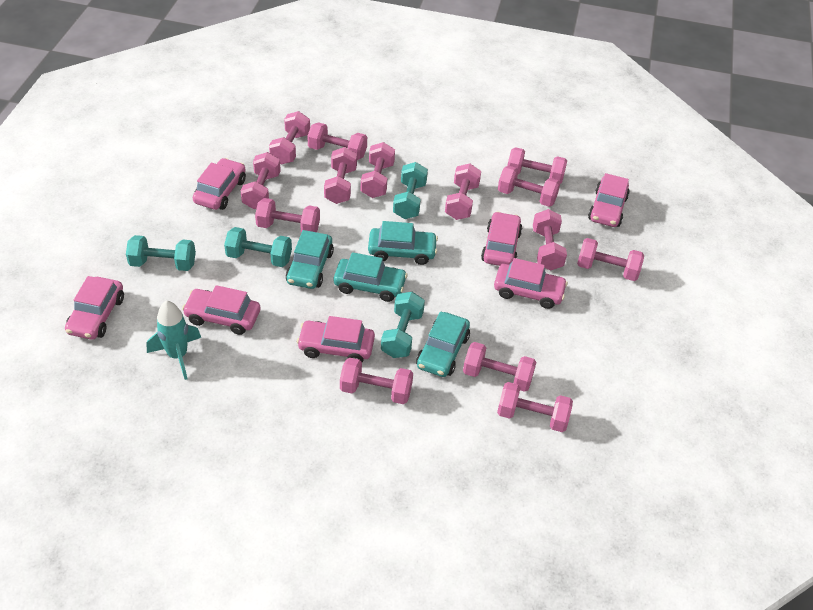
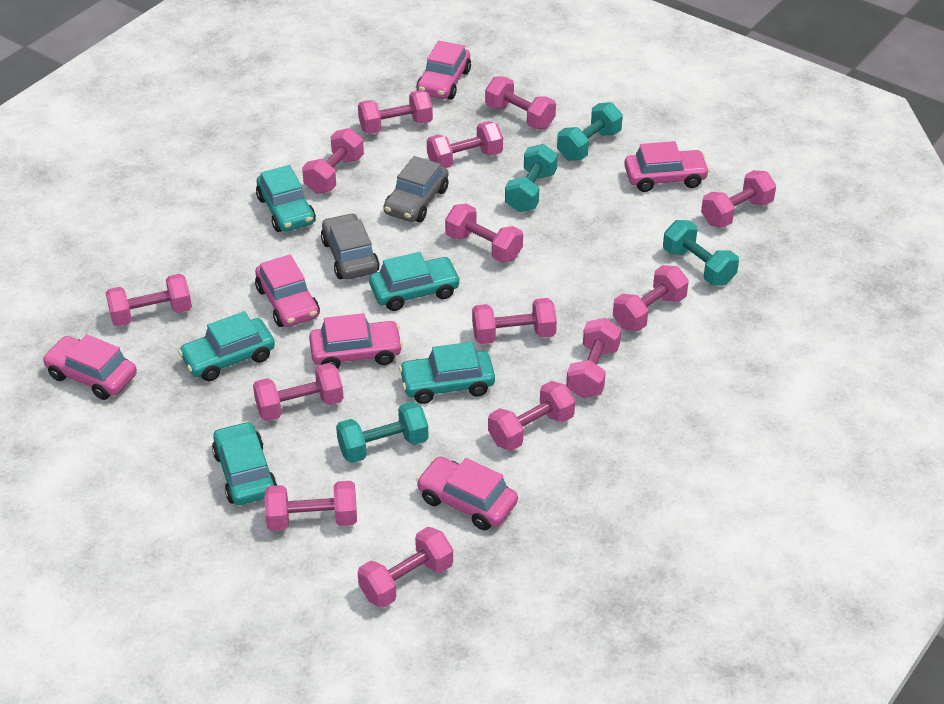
grey car: none = 0 -> [321,213,380,280] [383,156,449,223] = 2
pink car: [65,276,124,339] [182,285,260,335] [193,158,246,210] [297,316,375,362] [481,212,522,266] [494,258,568,309] [588,173,630,227] = 7 -> [42,334,137,400] [255,254,320,327] [309,313,403,369] [416,456,518,530] [417,41,471,100] [624,141,710,192] = 6
turquoise car: [286,230,334,289] [334,252,408,302] [368,221,438,265] [416,312,470,377] = 4 -> [178,311,275,381] [212,421,277,505] [256,165,316,232] [369,252,461,311] [399,342,495,404] = 5
turquoise rocket: [146,300,201,380] = 1 -> none = 0

